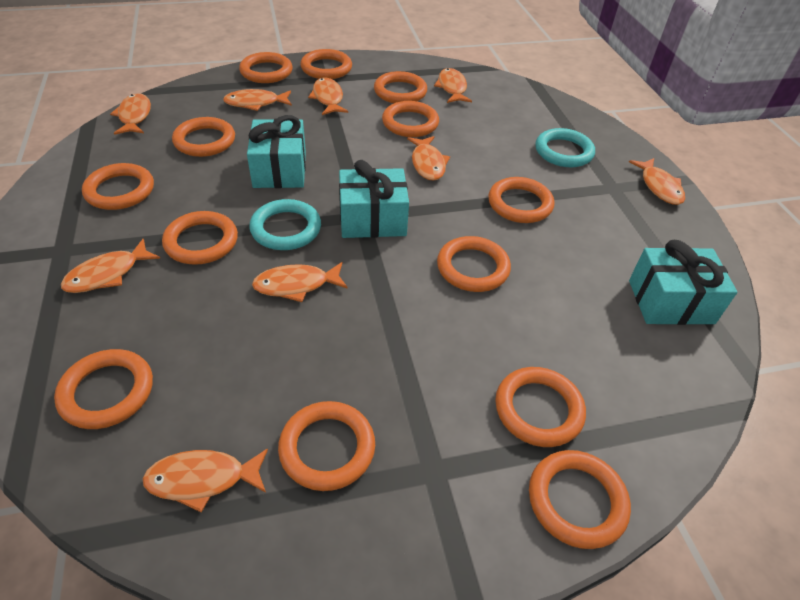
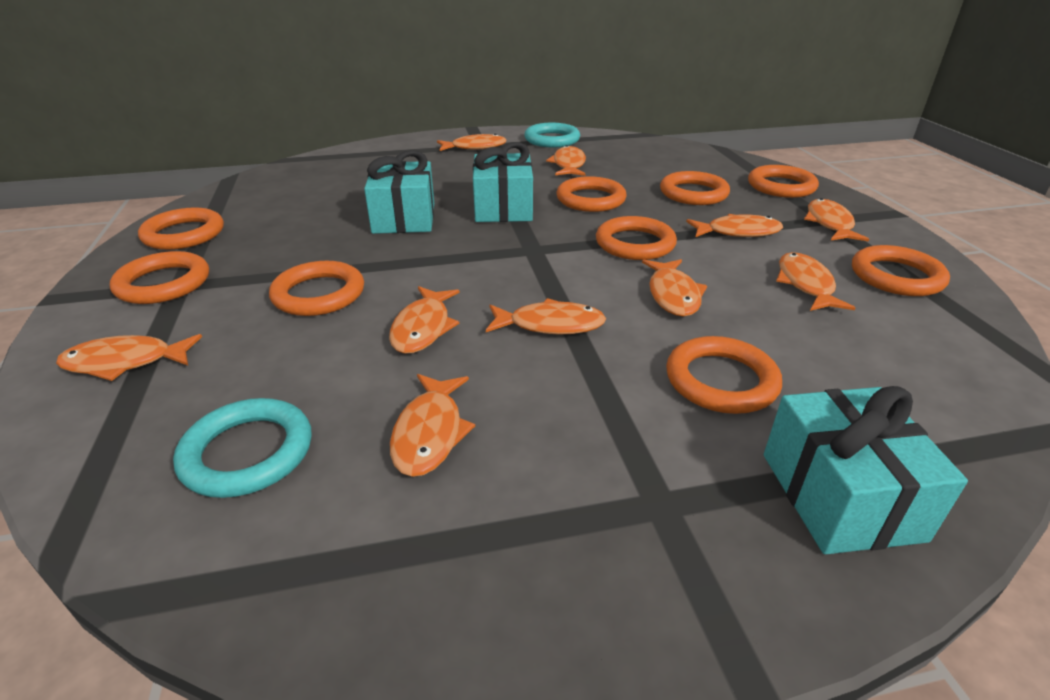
orange fish: [61,239,160,293] [110,93,151,135] [142,448,268,512] [223,89,292,111] [252,262,348,302] [308,77,348,115] [407,136,450,181] [434,68,472,103] [629,158,685,205] = 9 -> [56,334,202,381] [389,286,460,354] [390,374,475,477] [437,134,506,151] [486,298,606,335] [546,145,586,176] [642,259,707,316] [686,214,783,237] [776,252,855,311] [804,198,869,241] = 10
orange ring: [54,349,153,429] [82,163,154,210] [162,211,238,265] [172,117,235,157] [239,52,293,83] [278,401,375,491] [300,49,352,79] [374,71,427,103] [382,101,439,137] [437,236,511,292] [488,177,554,223] [495,367,586,447] [529,450,631,549] = 13 -> [110,251,209,304] [138,207,224,250] [269,261,364,316] [557,176,627,212] [596,216,677,260] [660,171,730,205] [666,336,782,414] [748,165,819,198] [852,245,950,296] = 9

